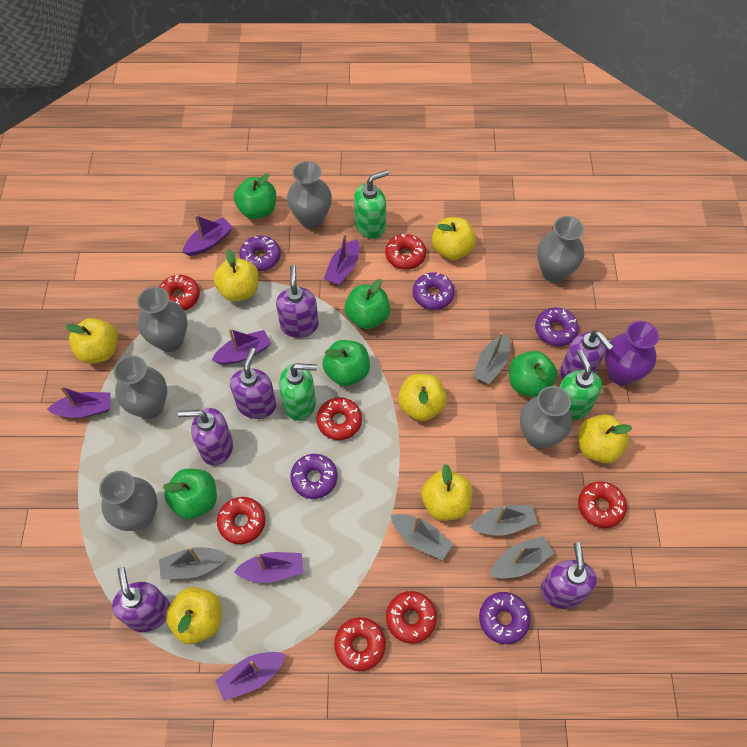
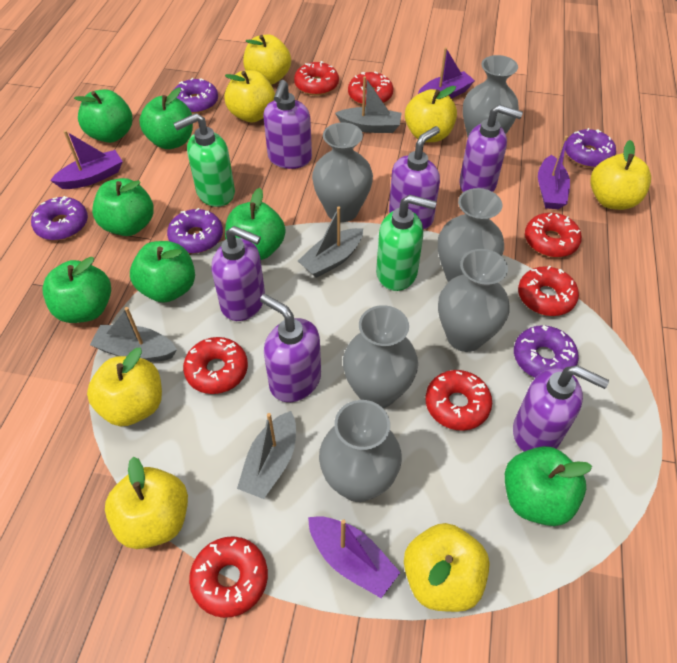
green apple: [163,469,217,520] [234,173,276,219] [322,340,370,386] [344,279,390,329] [509,351,557,398] = 5 -> [42,257,111,323] [74,89,132,143] [92,178,154,236] [130,241,195,303] [139,87,193,149] [225,188,286,260] [505,446,592,526] = 7
green soap dispenser: [279,363,317,421] [354,170,389,239] [559,350,602,421] = 3 -> [173,113,235,207] [376,195,437,291] = 2
grey boat: [159,547,229,579] [391,514,453,560] [470,505,537,536] [473,332,510,384] [490,536,554,579] = 5 -> [90,307,177,362] [237,411,296,499] [298,206,363,278] [335,76,402,133] = 4
purple boat: [47,386,111,418] [183,215,233,256] [212,329,271,364] [215,652,286,701] [234,552,304,583] [324,234,359,285] = 6 -> [50,130,123,189] [308,516,401,598] [418,47,475,99] [538,136,570,209] = 4
purple vase: [605,321,659,385] = 1 -> none = 0

